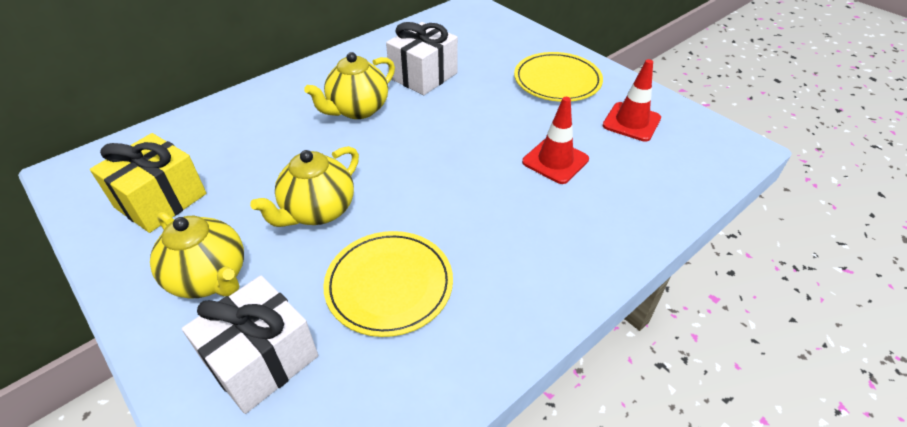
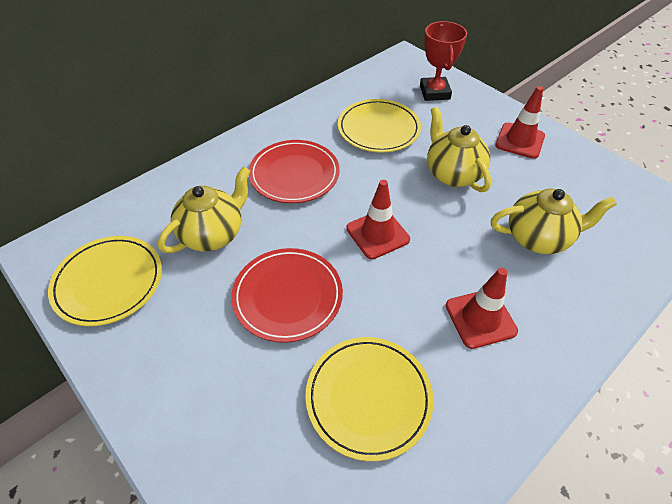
red plate: none = 0 -> [231,248,343,343] [249,140,340,203] = 2
red traffic cone: [522,97,589,184] [603,59,661,142] = 2 -> [346,180,410,259] [446,268,518,349] [495,86,545,159] = 3
red trophy: none = 0 -> [420,21,467,101] = 1
white gift: [182,275,318,414] [386,22,458,95] = 2 -> none = 0
yellow gift: [90,133,206,233] = 1 -> none = 0
yellow plate: [323,231,453,337] [514,52,603,102] = 2 -> [48,236,162,326] [305,337,434,461] [338,99,421,153] = 3

